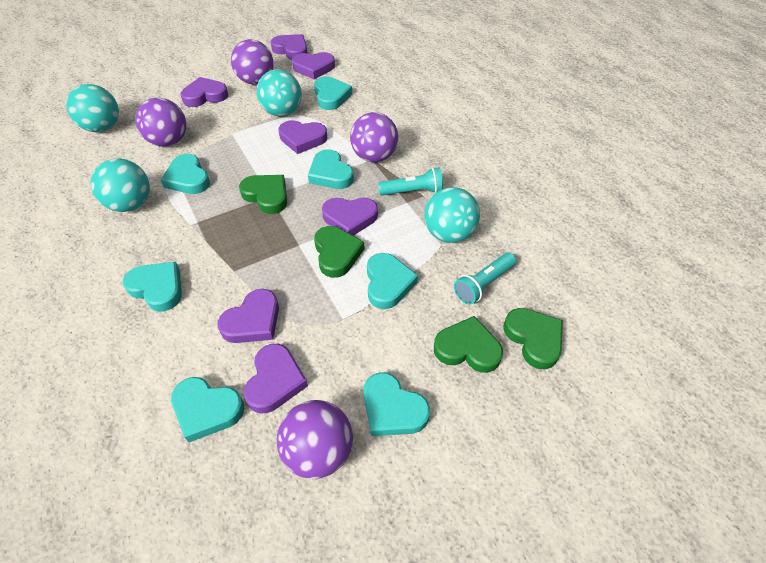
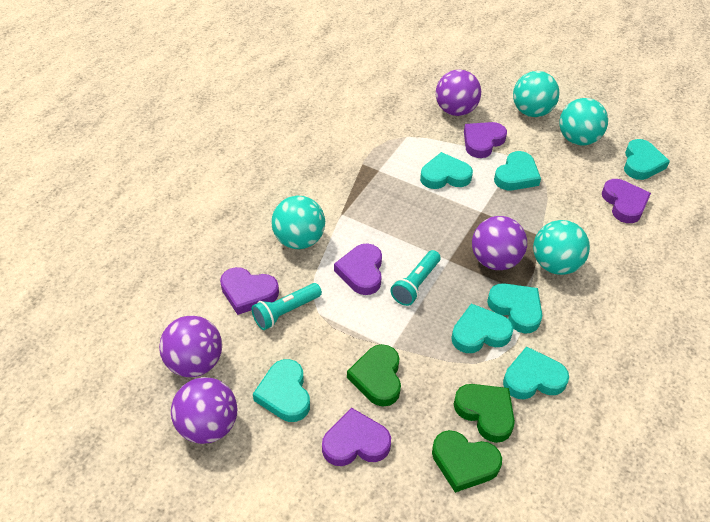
green heart: [239,175,287,214] [314,226,365,278] [434,316,503,373] [504,308,563,369] = 4 -> [347,344,401,407] [432,430,502,493] [454,384,515,443] = 3
purple heart: [180,77,228,107] [217,289,279,343] [244,344,308,413] [271,34,308,60] [278,120,327,154] [292,52,335,80] [322,198,378,236] = 7 -> [220,267,279,315] [322,407,391,466] [334,243,382,295] [464,122,507,158] [602,179,651,223] = 5

